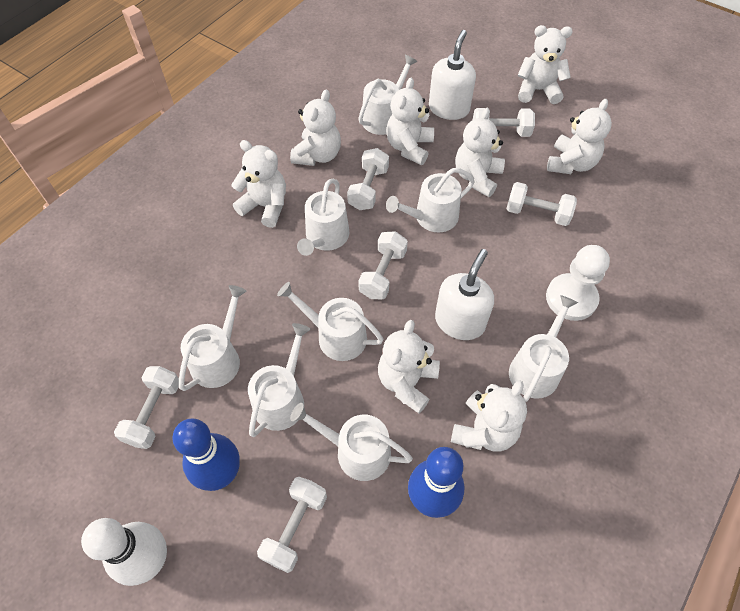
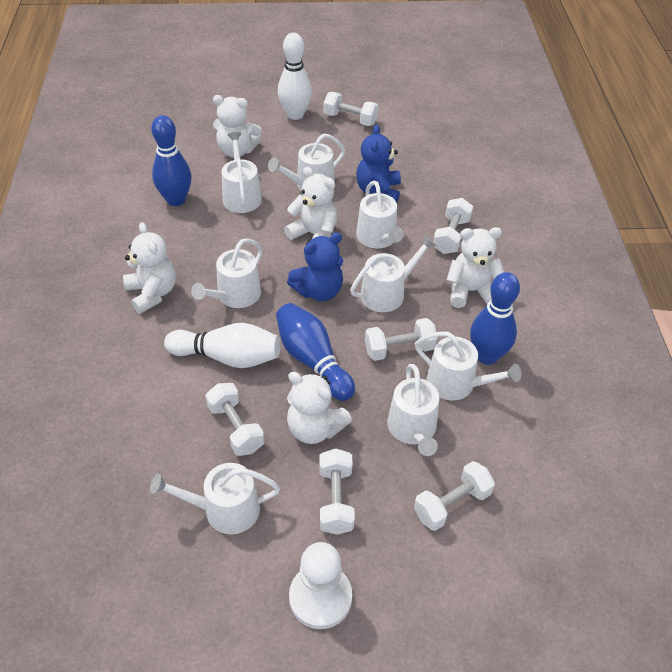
blue bowling pin: [172,419,240,491] [408,447,465,518] = 2 -> [151,115,192,206] [276,303,355,401] [470,272,520,365] = 3
blue teddy bear: none = 0 -> [287,232,343,301] [356,124,401,203] = 2
white bowling pin: [81,518,167,586] = 1 -> [164,323,280,368] [278,33,312,120] = 2
white soap dispenser: [429,30,476,120] [435,249,494,340] = 2 -> none = 0
white teddy bear: [231,140,286,228] [290,90,341,166] [378,320,440,413] [386,78,434,165] [451,380,527,452] [455,108,505,197] [517,25,573,104] [547,99,612,174] = 8 -> [123,222,176,314] [213,95,262,157] [284,167,338,240] [287,372,352,444] [447,227,504,308] = 5

